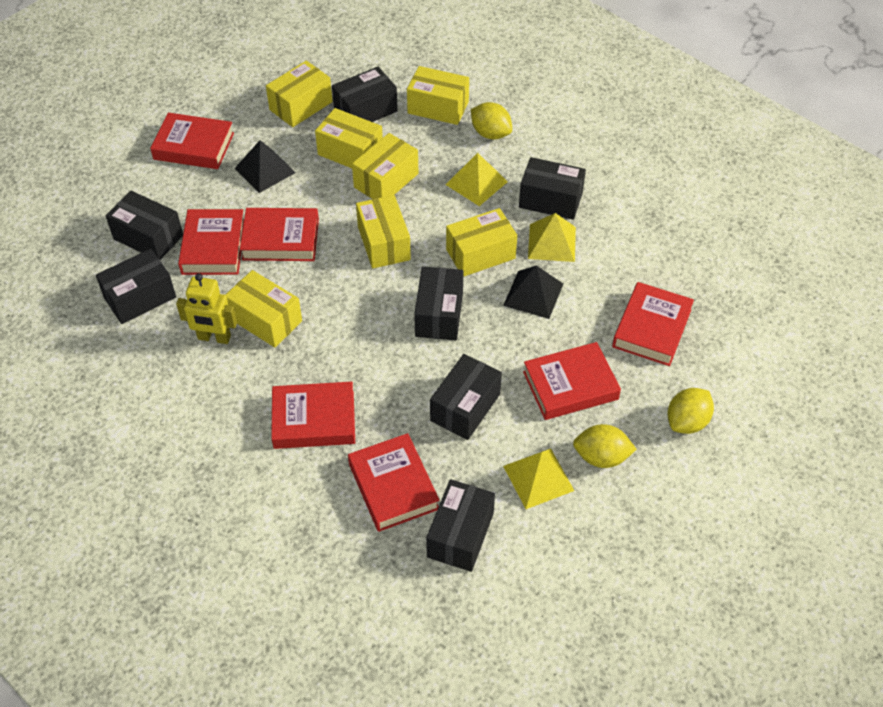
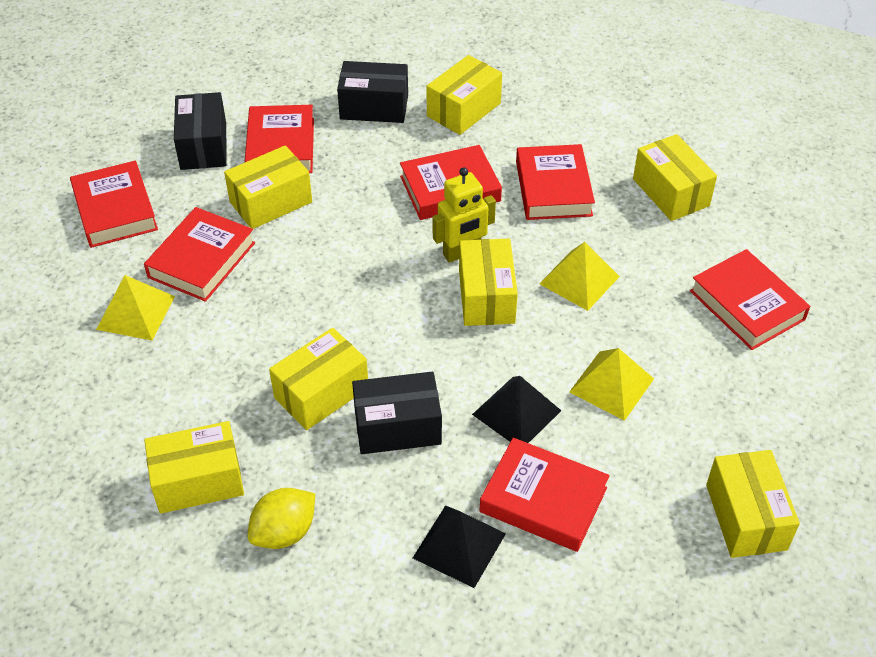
black box: [96,249,176,324] [106,191,183,260] [332,67,398,122] [414,266,463,340] [426,479,495,572] [430,354,502,440] [519,157,586,220] = 7 -> [174,92,227,170] [337,61,408,123] [352,372,442,454] = 3
yellow lemon: [471,102,512,139] [573,424,637,468] [668,388,714,434] = 3 -> [248,488,315,549] = 1

